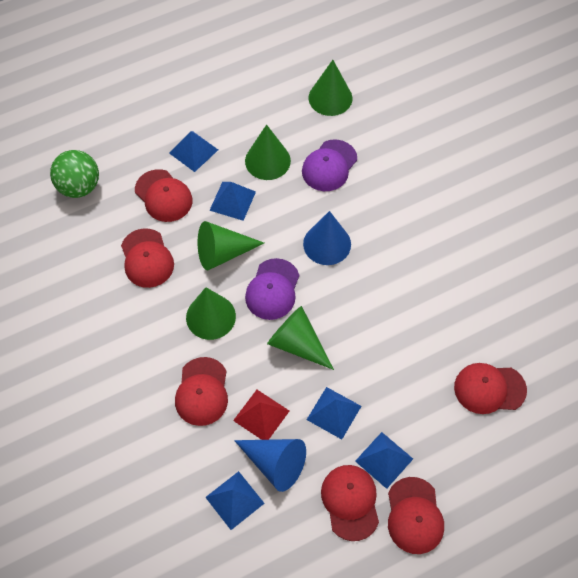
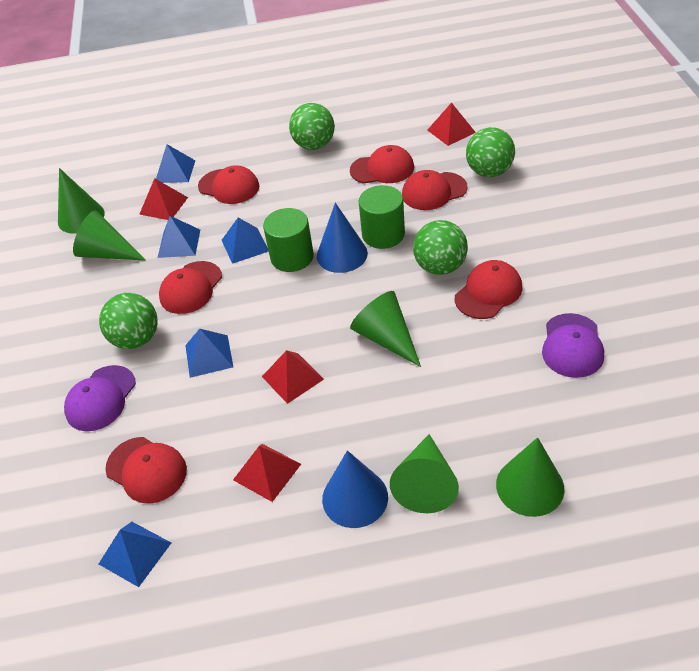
green ball: [50,150,99,198] = 1 -> [99,293,158,349] [289,103,335,150] [413,220,468,275] [466,127,515,177] = 4
green cylinder: none = 0 -> [263,208,314,272] [359,185,405,249] = 2
red pyramid: [233,390,289,440] = 1 -> [139,178,188,220] [233,444,301,502] [262,350,324,404] [427,102,476,146] = 4

